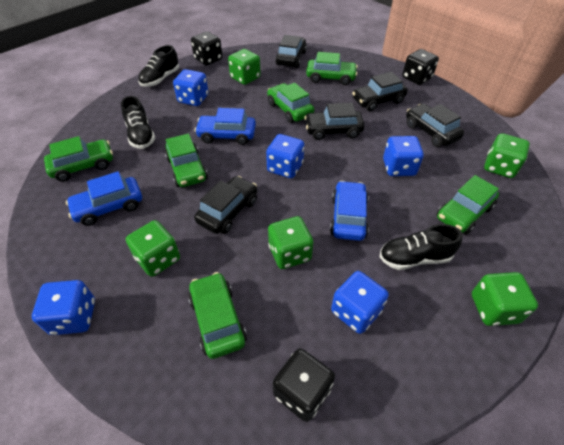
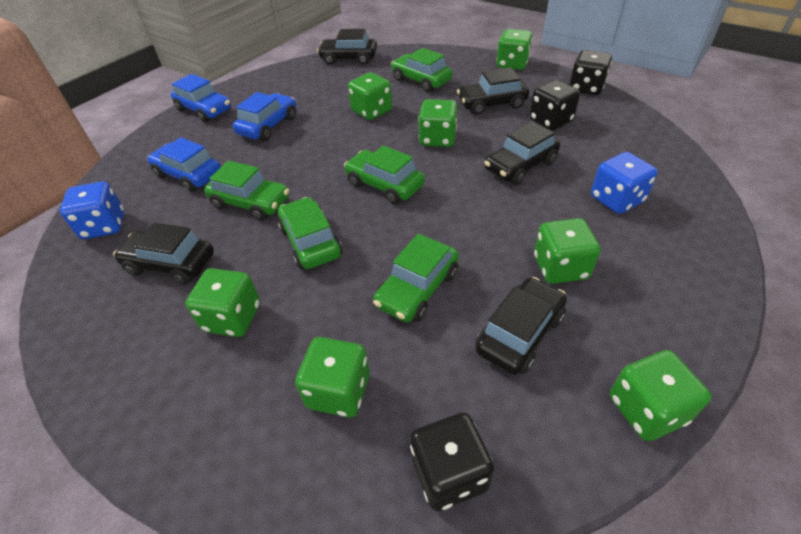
black shoe: [121,96,155,149] [138,45,179,87] [379,224,463,270] = 3 -> none = 0
blue dice: [32,280,95,335] [173,69,208,106] [266,134,304,178] [331,271,389,334] [383,136,424,176] = 5 -> [60,181,124,239] [591,152,658,214] = 2
green car: [44,136,113,182] [165,134,208,187] [188,272,247,359] [267,83,314,123] [306,52,358,85] [436,175,499,235] = 6 -> [204,161,289,221] [278,197,342,269] [344,145,425,204] [373,234,459,322] [391,48,453,92] = 5
green dice: [126,220,180,277] [228,49,261,85] [268,216,313,269] [472,272,538,326] [484,133,530,178] = 5 -> [185,268,260,337] [295,337,370,418] [348,72,392,120] [418,99,458,147] [496,29,533,70] [534,218,601,284] [610,350,712,441] = 7

